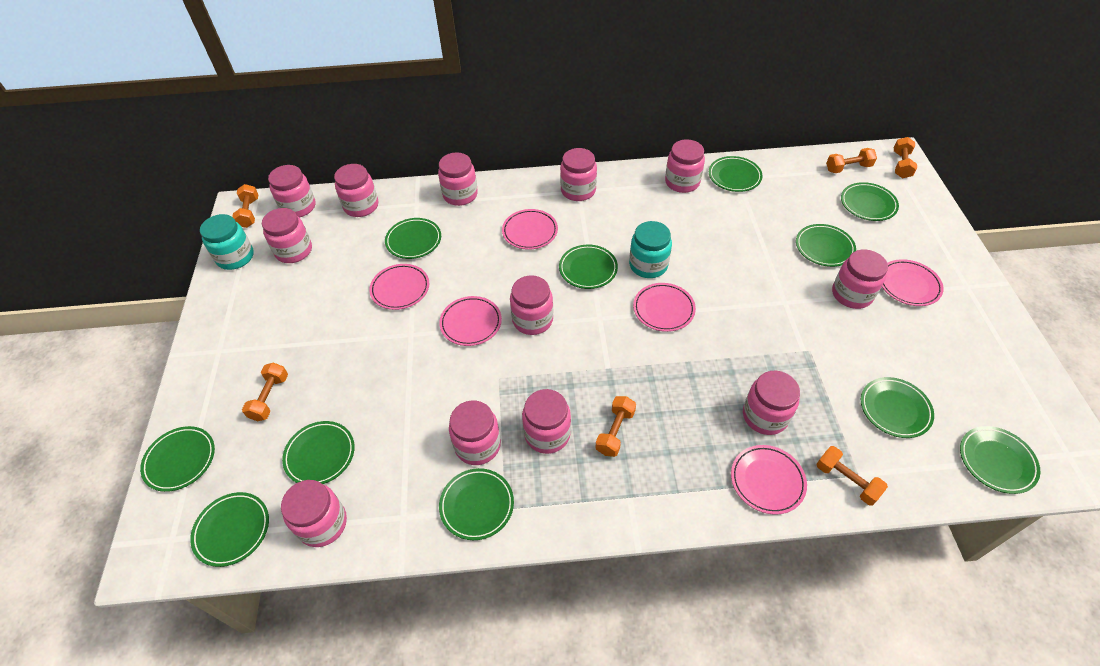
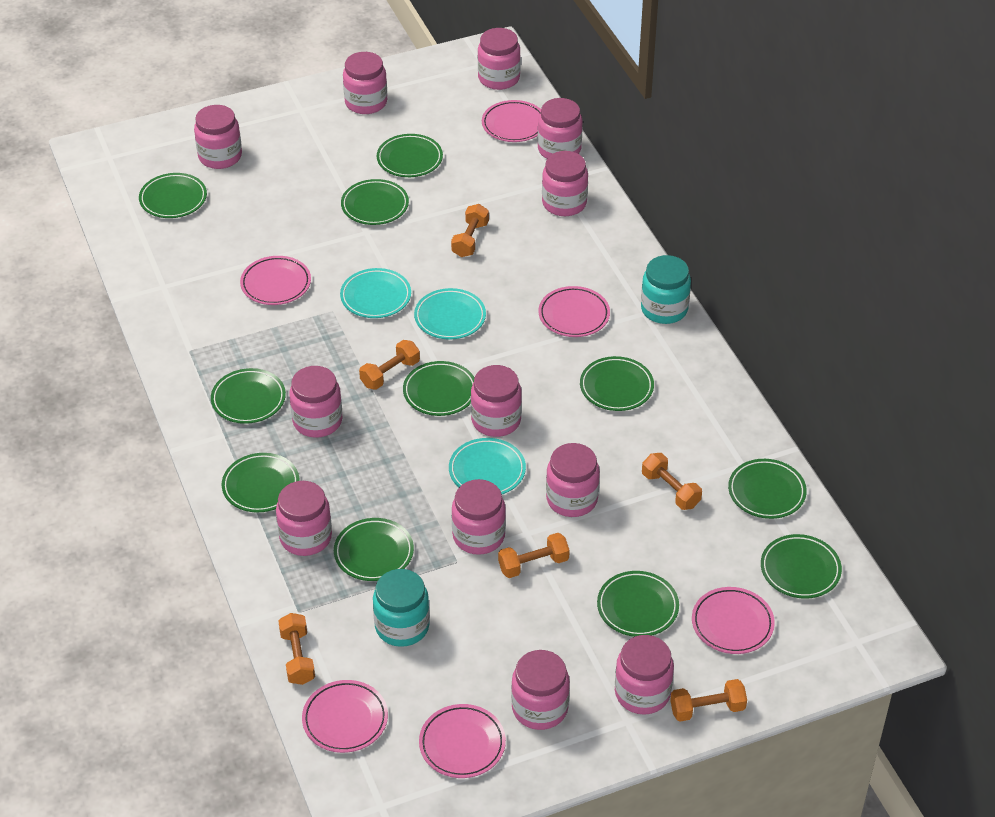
turquoise plate: none = 0 -> [340,268,411,318] [414,288,486,340] [449,438,526,494] = 3

